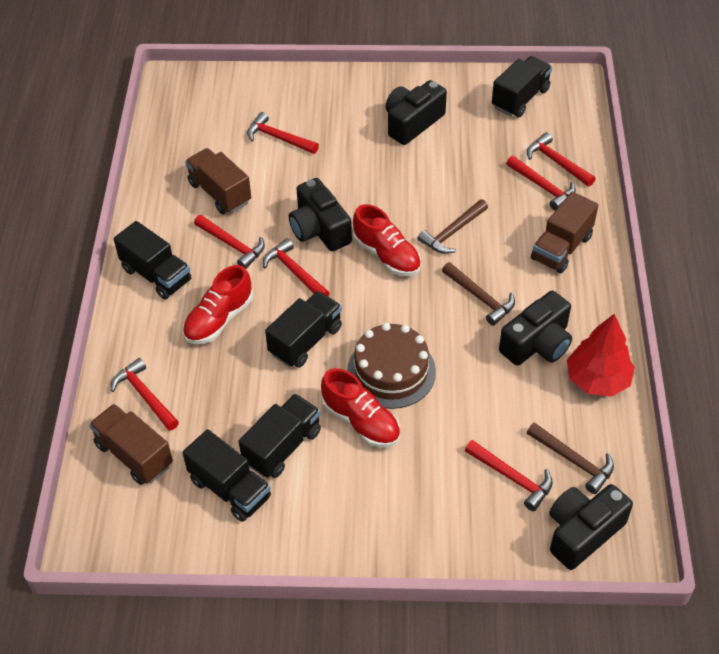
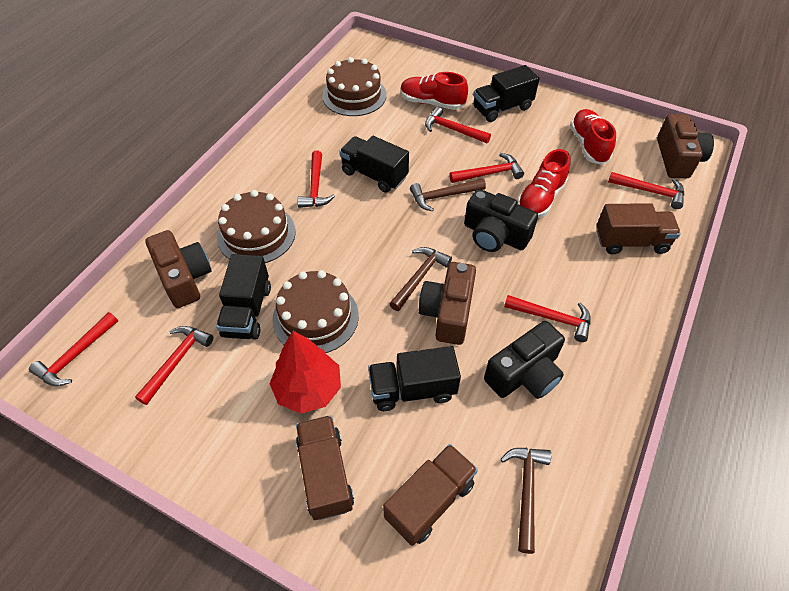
black camera: [289,178,352,251] [385,80,447,145] [499,291,572,366] [549,484,633,570] = 4 -> [464,189,538,252] [484,321,565,399] = 2
black truck: [114,221,192,300] [183,429,271,522] [239,394,321,478] [265,291,342,368] [492,56,552,117] = 5 -> [216,254,271,339] [339,136,409,193] [368,346,461,411] [473,65,539,122] = 4
brown cake: [347,323,436,409] = 1 -> [217,190,296,263] [272,270,359,353] [322,57,387,116] = 3
brown camera: none = 0 -> [145,230,212,308] [419,262,476,345] [657,114,714,178] = 3

